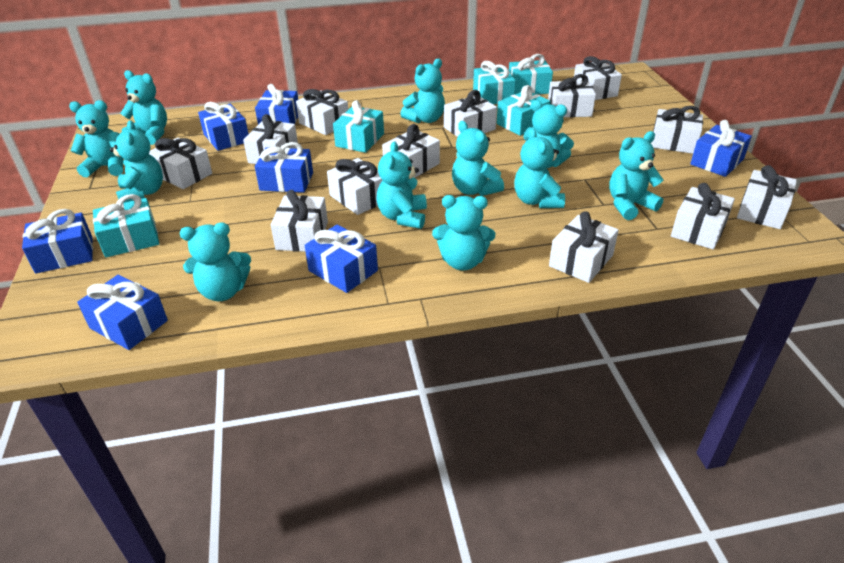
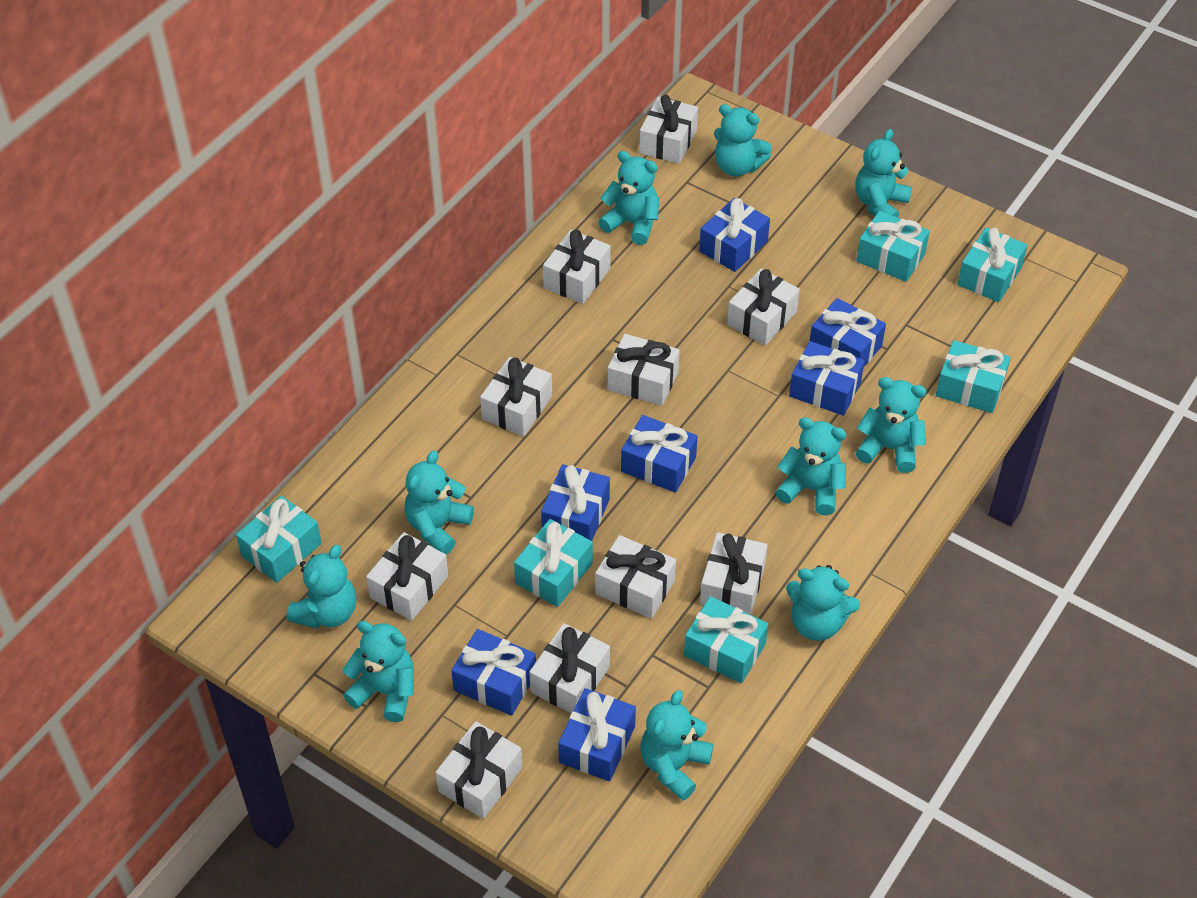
turquoise gift: [93,194,159,257] [333,100,384,153] [473,61,516,104] [497,85,551,136] [509,54,553,94] = 5 -> [236,496,322,583] [514,519,593,607] [684,596,768,683] [856,211,930,282] [936,340,1011,413] [957,228,1027,302] = 6
turquoise teddy bear: [69,100,123,177] [110,120,163,203] [120,70,167,145] [180,222,251,301] [377,141,427,229] [400,58,445,123] [432,195,495,271] [452,121,504,196] [514,128,565,208] [523,100,574,168] [609,131,663,220] = 11 -> [287,545,356,629] [343,621,414,722] [404,450,474,555] [598,151,659,245] [640,690,713,801] [714,104,772,176] [776,417,846,515] [786,565,860,641] [856,129,912,218] [856,377,926,473] = 10
white gift: [149,138,212,189] [243,114,298,164] [271,190,328,252] [296,89,348,135] [327,158,383,215] [382,124,440,178] [444,90,497,137] [548,74,596,117] [549,211,619,283] [574,56,622,100] [651,106,703,154] [671,183,735,250] [737,165,797,229] = 13 -> [366,532,448,621] [436,721,523,819] [480,357,552,437] [529,623,610,713] [543,229,611,304] [595,535,676,619] [608,334,680,406] [639,95,698,164] [700,532,768,615] [727,269,800,345] = 10

